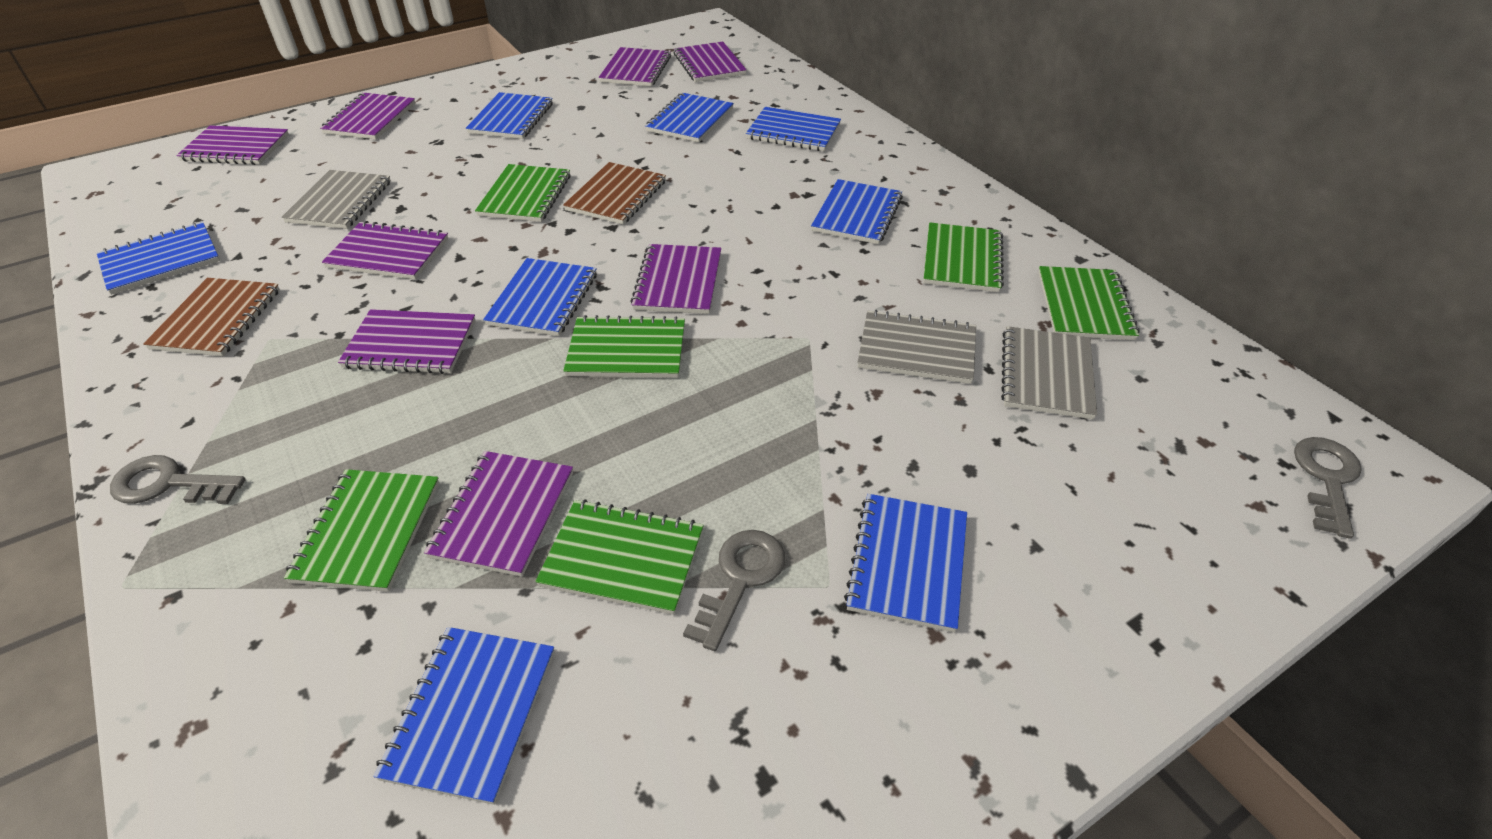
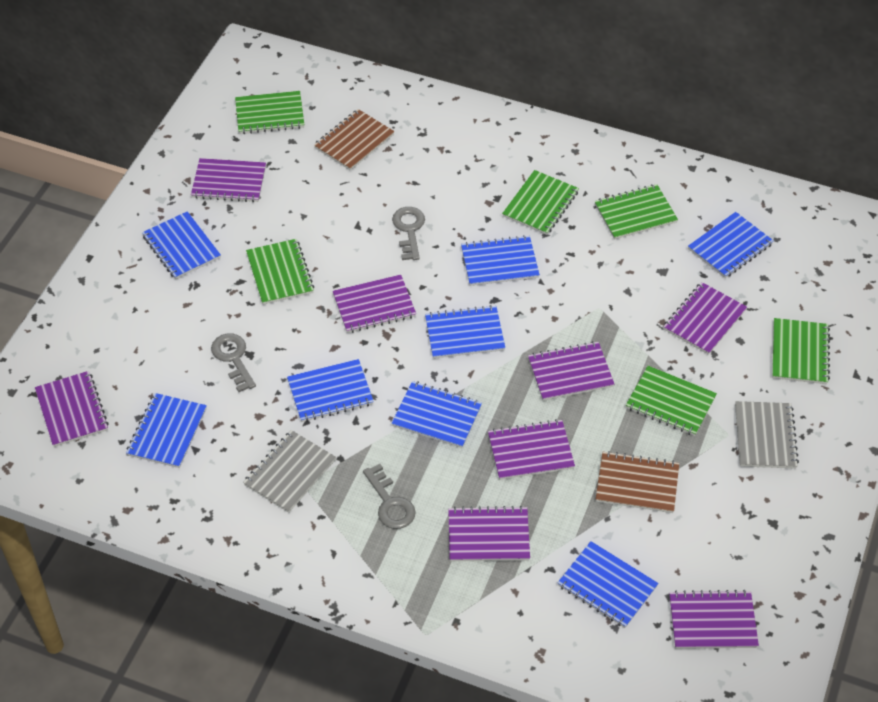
grey notebook: [282,170,391,229] [857,310,976,384] [1001,326,1097,420] = 3 -> [243,430,336,513] [735,401,799,469] = 2

